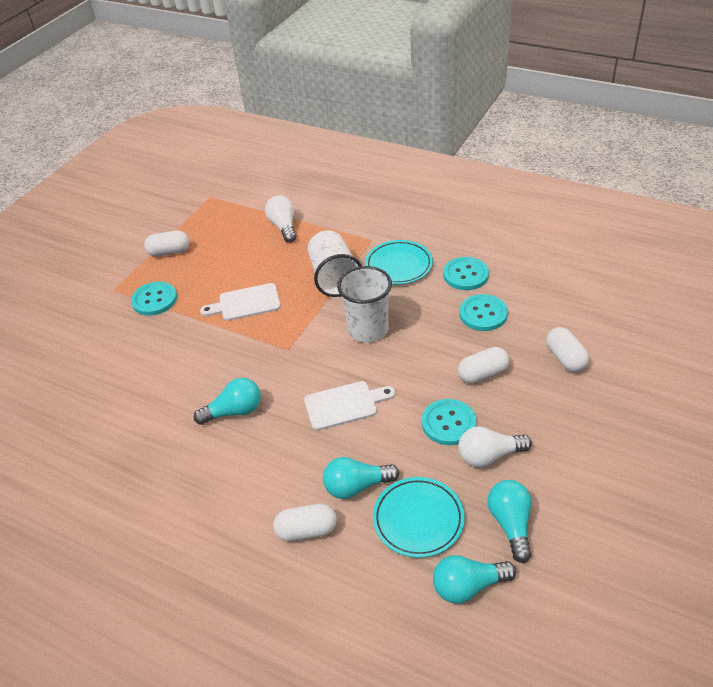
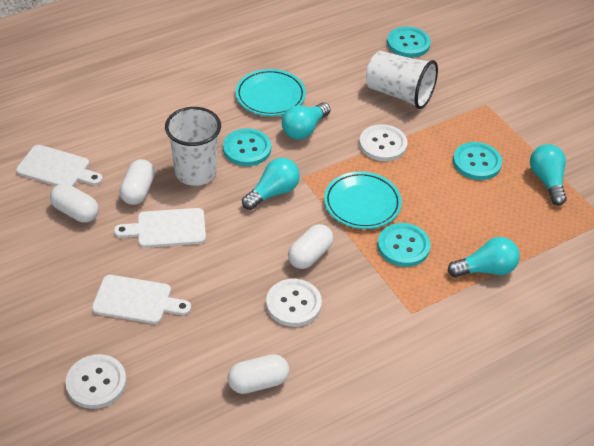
white button: none = 0 -> [65,354,127,409] [266,279,322,327] [359,124,408,162] = 3
white cutting board: [200,283,281,321] [304,381,395,431] = 2 -> [16,145,103,187] [92,275,191,324] [114,208,206,248] = 3
white light bulb: [265,196,296,243] [459,426,532,467] = 2 -> none = 0

